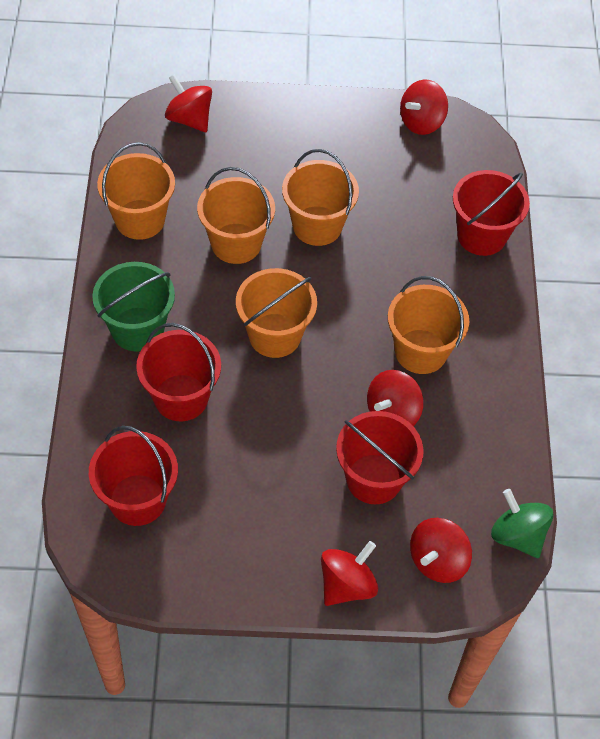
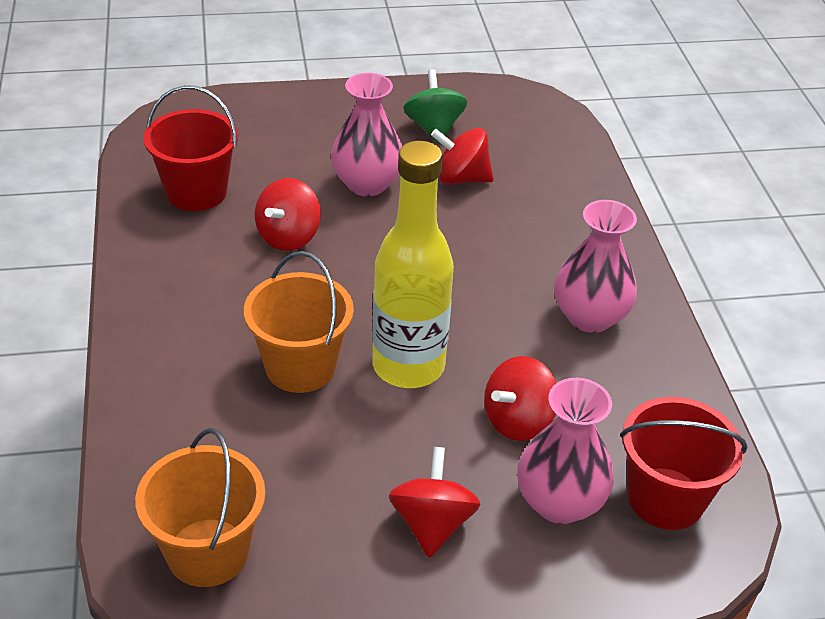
green bucket: [92,262,175,352] = 1 -> none = 0
orange bucket: [97,142,175,240] [197,167,275,264] [236,268,317,358] [282,149,359,246] [388,276,469,374] = 5 -> [135,428,265,587] [244,251,354,393] = 2
pink vase: none = 0 -> [331,73,402,196] [517,378,614,524] [554,200,637,333] = 3
red bucket: [89,426,178,526] [136,323,221,421] [336,411,423,504] [453,170,530,256] = 4 -> [143,85,238,211] [620,397,747,530] = 2
red spinning top: [165,74,212,132] [321,541,378,606] [367,370,424,426] [400,79,448,135] [410,518,472,583] = 5 -> [255,178,321,251] [389,447,480,558] [431,128,494,184] [484,356,556,441] = 4
yellow bottle: none = 0 -> [372,141,454,388] = 1

